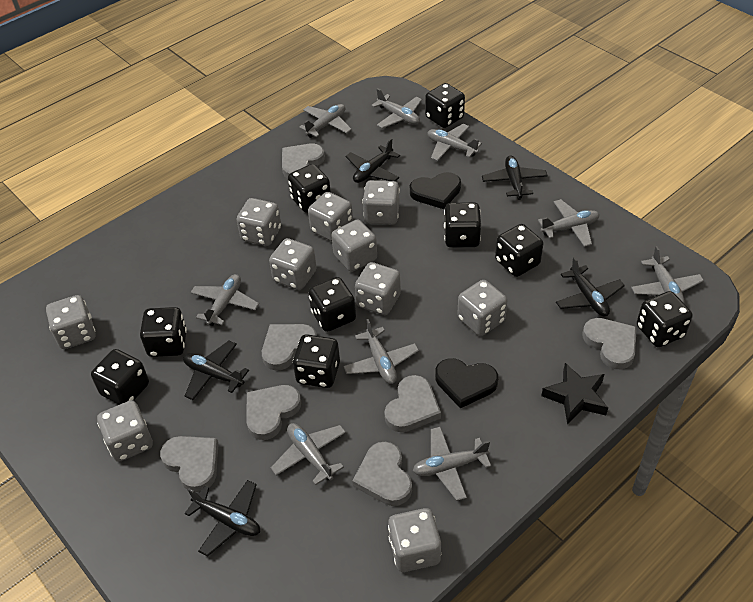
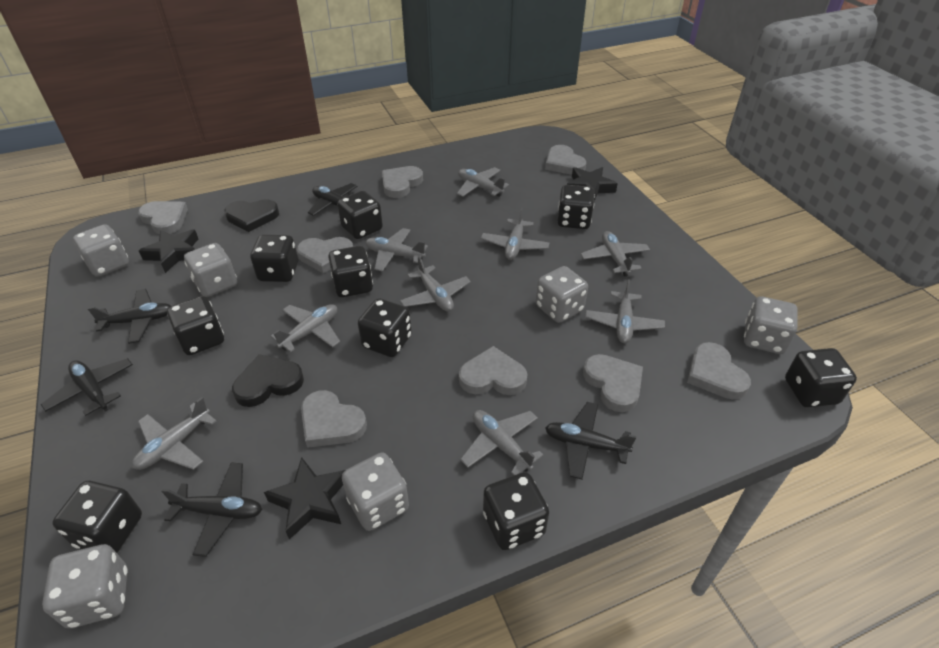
black star: [541,363,608,425] = 1 -> [139,229,198,273] [264,457,345,539] [567,167,618,201] = 3
grey dice: [46,295,95,349] [97,400,153,462] [237,198,281,246] [269,238,317,290] [308,192,353,241] [331,219,377,272] [355,262,401,315] [362,180,400,225] [388,508,441,572] [457,280,507,336] = 10 -> [42,544,128,628] [73,224,129,277] [184,243,237,297] [342,452,409,531] [536,266,588,323] [744,296,798,354] = 6
grey heart: [160,436,219,492] [246,385,301,440] [262,324,317,371] [282,143,325,179] [352,442,412,506] [384,375,441,432] [583,318,637,369] = 7 -> [138,201,188,234] [297,237,353,273] [301,390,367,448] [382,166,423,198] [459,346,527,395] [545,145,586,175] [583,354,643,412] [687,342,751,399] = 8

